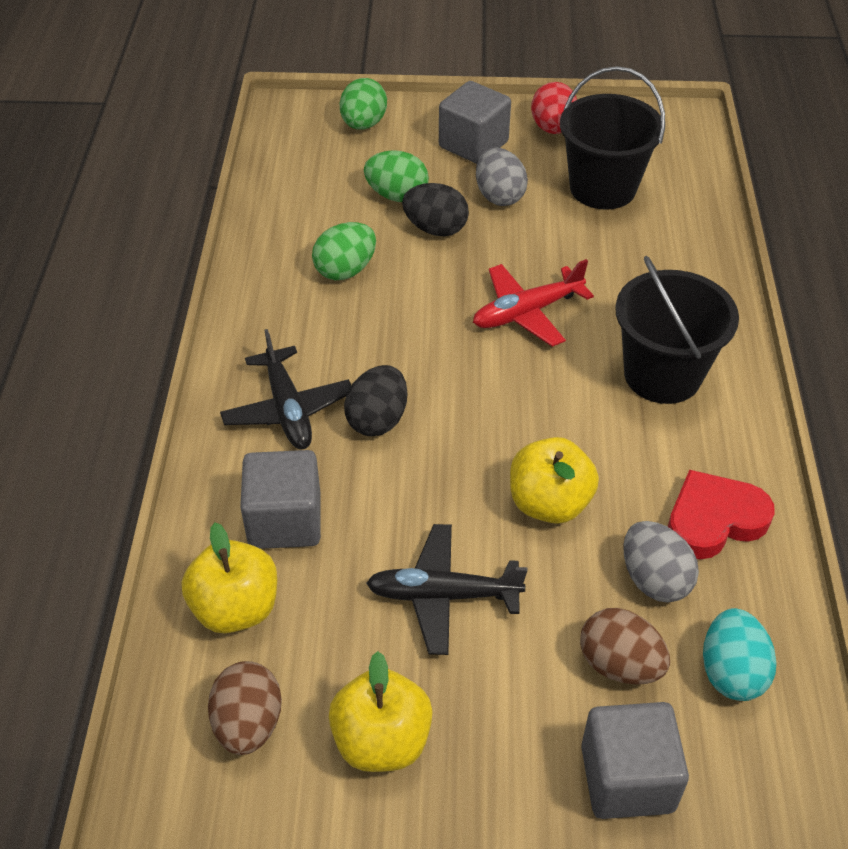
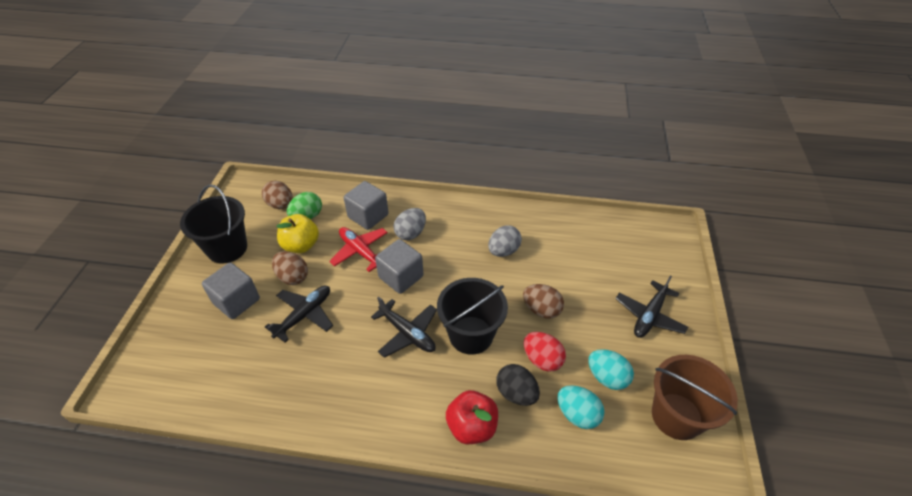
black egg: [344,365,407,436] [402,183,469,236] = 2 -> [496,364,540,406] = 1
black plane: [220,329,351,449] [366,524,527,655] = 2 -> [265,286,333,343] [371,297,437,358] [615,275,688,338] = 3
brown bucket: none = 0 -> [652,355,738,440] = 1
brown egg: [208,661,282,755] [580,608,670,685] = 2 -> [262,181,293,209] [272,251,308,285] [523,284,564,318] = 3
green egg: [312,222,376,280] [340,78,387,130] [364,150,429,202] = 3 -> [287,192,322,219] = 1
red apple: none = 0 -> [446,390,498,444] = 1
red heart: [668,470,775,559] = 1 -> none = 0
turquoise egg: [703,608,777,701] = 1 -> [558,385,605,429] [588,349,634,390] = 2
yellow apple: [182,522,277,633] [329,651,433,772] [510,437,599,524] = 3 -> [277,214,319,253] = 1

